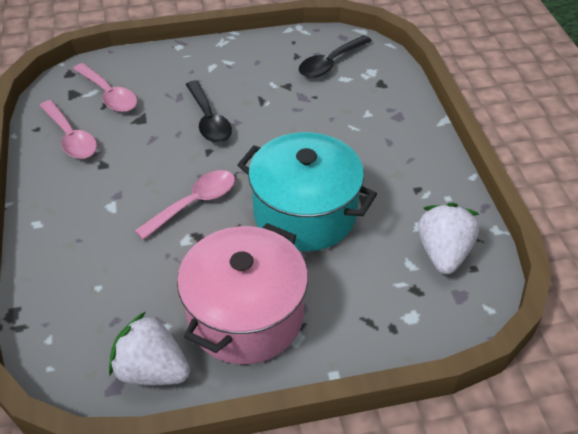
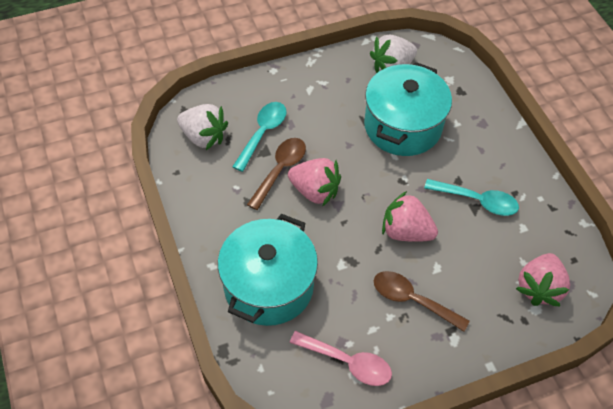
black spoon: [186,81,232,143] [299,35,372,78] = 2 -> none = 0
brown spoon: none = 0 -> [247,138,306,210] [374,271,470,332] = 2
pink pot: [177,223,308,364] = 1 -> none = 0
pink spoon: [40,100,97,159] [73,63,137,112] [135,170,235,240] = 3 -> [290,331,392,386] = 1
pink strawberry: none = 0 -> [288,158,341,207] [382,191,438,242] [516,253,570,306] = 3
turquoise pot: [238,132,377,251] = 1 -> [218,214,318,326] [364,62,452,156] = 2
turquoise spoon: none = 0 -> [232,102,287,172] [424,179,519,216] = 2

